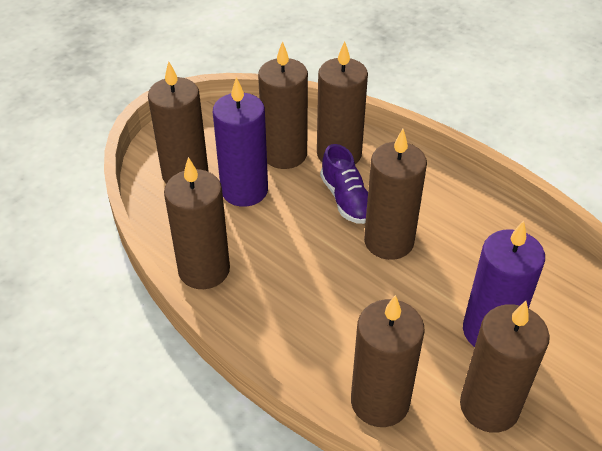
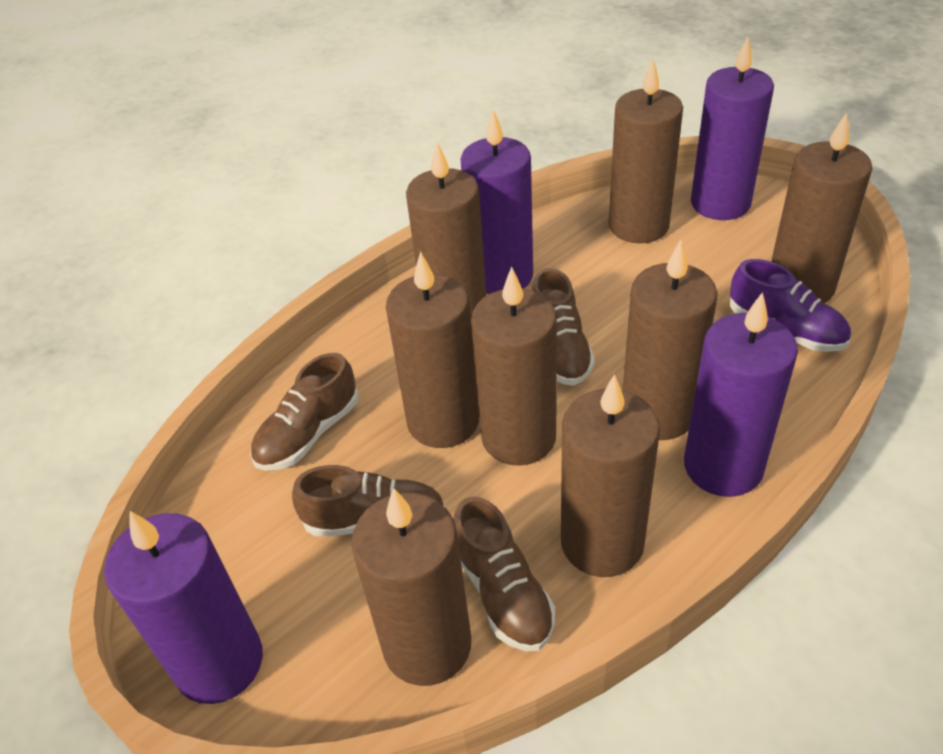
brown candle: [148,61,208,184] [164,157,230,289] [258,41,308,169] [317,41,368,164] [351,295,425,427] [364,129,427,260] [460,301,550,433] = 7 -> [351,488,471,686] [386,252,479,448] [406,142,486,317] [471,266,557,466] [561,374,660,577] [609,59,683,243] [623,240,718,440] [771,112,872,303] = 8
brown shoe: none = 0 -> [250,353,359,471] [292,465,445,536] [454,496,555,651] [532,268,595,386] = 4
purple candle: [213,77,268,207] [463,221,545,347] = 2 -> [104,511,263,704] [460,110,533,294] [684,292,798,497] [691,37,774,220] = 4

